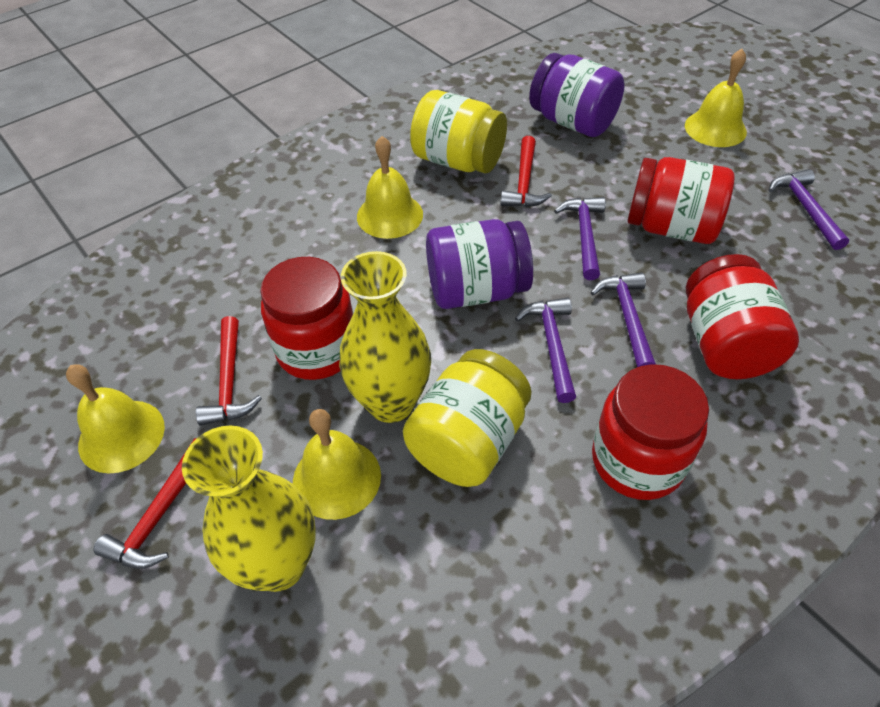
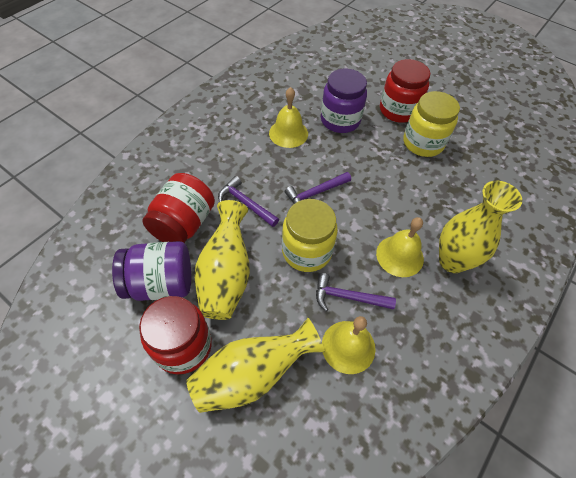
purple hammer: [515,297,576,403] [554,197,606,280] [591,272,656,367] [769,169,849,250] = 4 -> [218,176,279,227] [285,172,351,204] [316,273,396,311] = 3
red hammer: [94,438,196,569] [196,316,262,426] [501,136,552,207] = 3 -> none = 0
red jar: [260,257,353,380] [592,364,709,500] [627,157,735,244] [686,254,799,379] = 4 -> [139,296,212,374] [142,173,215,243] [380,59,430,123] = 3
yellow bell: [66,364,165,473] [293,409,381,520] [357,136,423,239] [685,49,747,147] = 4 -> [269,87,308,148] [322,316,375,374] [376,217,424,277] = 3
yellow vase: [182,425,316,592] [339,251,431,423] = 2 -> [186,318,325,413] [195,200,250,320] [439,181,522,273] = 3

